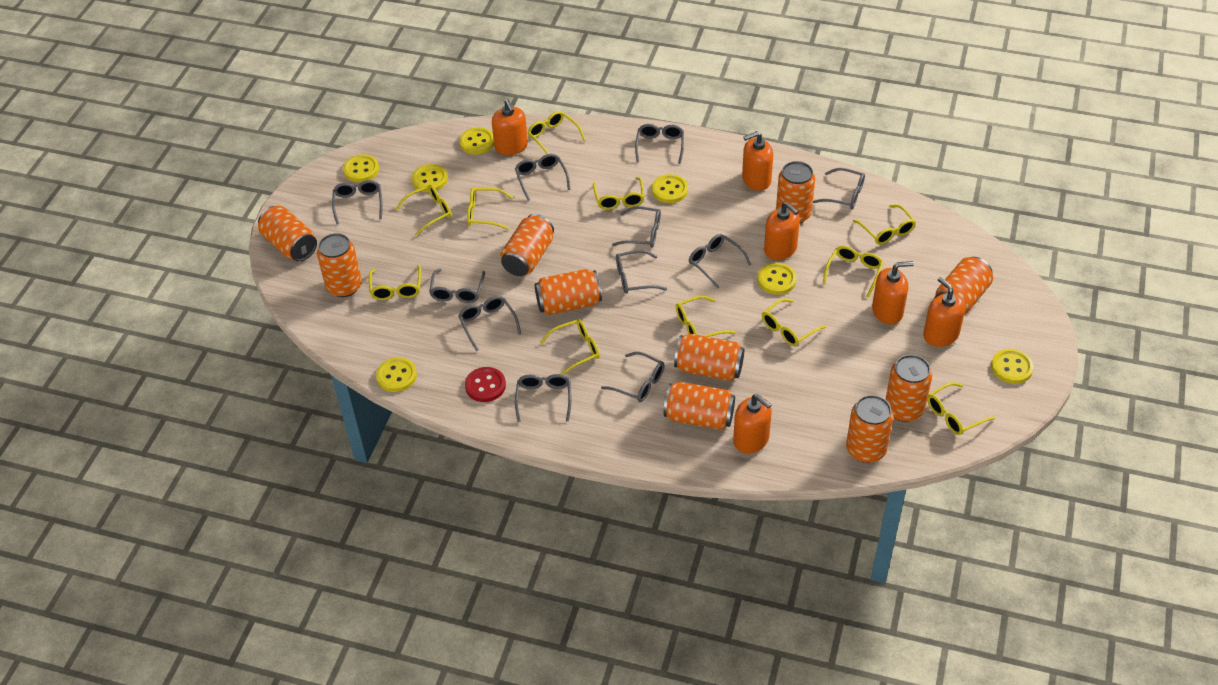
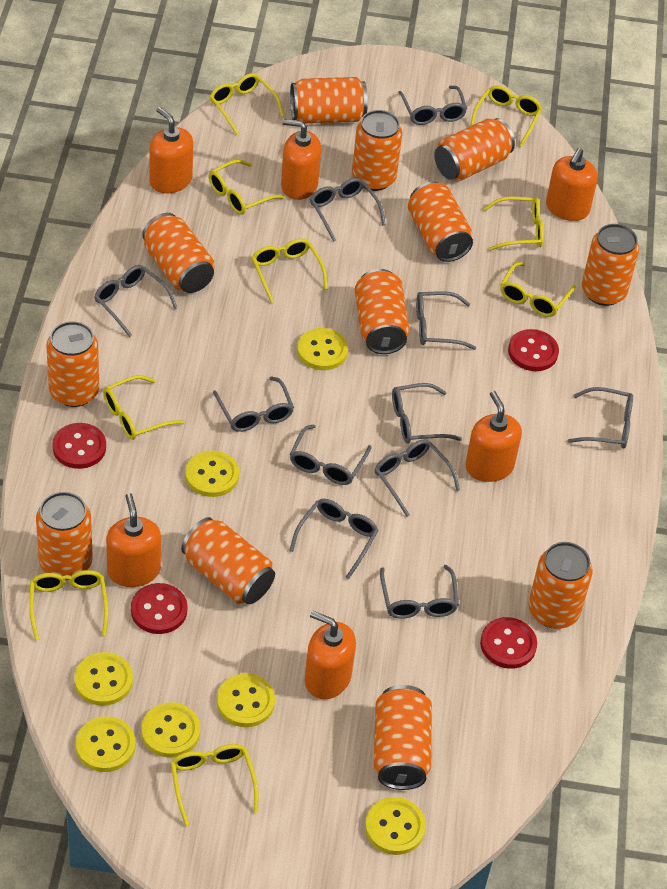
orange can: [258,206,317,262] [317,233,362,297] [500,214,554,276] [535,269,602,315] [664,382,735,430] [674,334,744,381] [776,161,815,223] [846,395,894,463] [885,355,932,422] [934,257,993,315] = 10 -> [36,492,93,580] [46,321,99,407] [142,213,215,293] [181,517,275,604] [290,77,368,124] [352,110,402,191] [355,269,410,354] [374,685,432,790] [408,182,473,262] [434,118,515,181] [528,542,593,629] [582,224,639,306] = 12
red button: [465,367,506,402] = 1 -> [52,423,106,469] [131,583,187,634] [480,617,537,669] [508,329,559,371] = 4
yellow glasses: [369,265,421,300] [396,184,451,236] [467,188,513,230] [527,111,586,154] [540,319,600,375] [593,177,645,210] [676,296,735,337] [762,298,827,346] [823,246,883,298] [853,204,916,245] [927,382,995,435] = 11 -> [29,570,108,641] [103,375,184,440] [171,744,259,826] [208,160,285,215] [210,73,284,135] [251,238,328,303] [470,85,542,147] [483,197,544,251] [500,262,576,317] = 9

